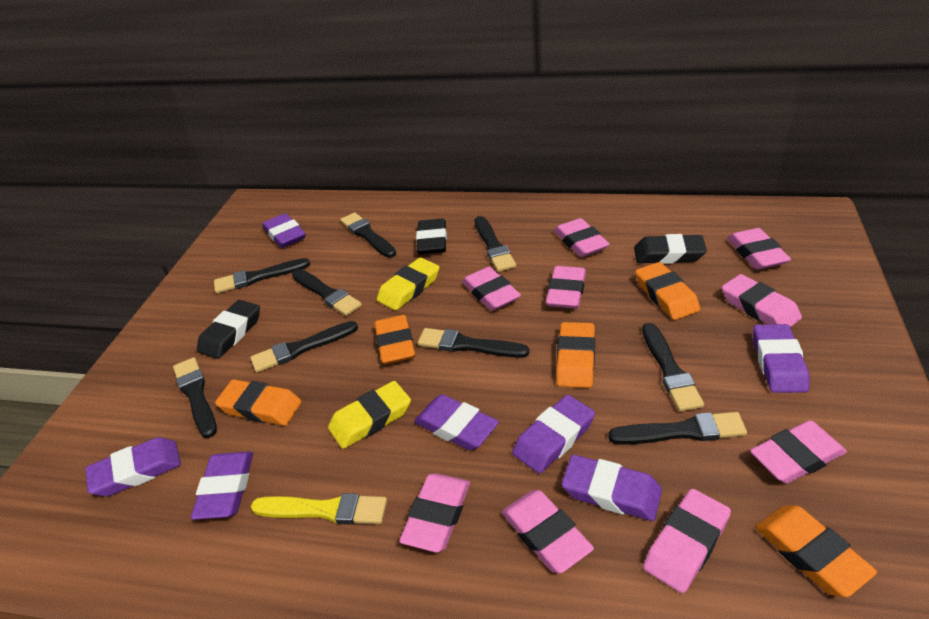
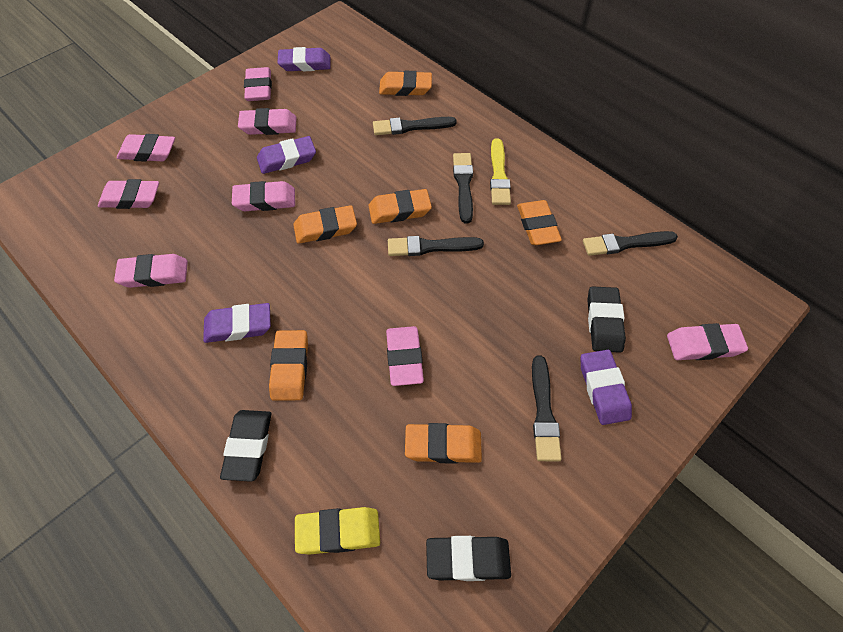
black brush: [173,357,217,438] [214,258,310,293] [250,321,358,373] [292,269,362,316] [340,213,396,258] [418,328,530,358] [474,216,516,272] [608,412,747,445] [642,323,704,412] = 9 -> [373,117,457,135] [388,236,484,256] [453,153,473,223] [532,356,562,462] [583,231,678,256] = 5
orange eraser: [215,379,302,426] [374,315,415,364] [556,322,595,388] [635,262,700,320] [755,505,877,597] = 5 -> [269,330,308,401] [293,205,357,244] [368,189,432,224] [379,71,432,96] [405,423,482,464] [517,200,562,245] = 6
pink eraser: [399,473,470,552] [462,267,521,311] [501,490,594,573] [546,266,586,309] [554,218,610,257] [643,489,731,593] [722,274,802,327] [727,228,791,270] [750,420,847,484] = 9 -> [98,179,159,209] [114,254,188,288] [117,134,175,162] [232,181,295,211] [238,108,297,135] [244,67,272,101] [386,326,424,386] [667,323,748,360] = 8
purple eraser: [85,437,181,496] [191,451,253,520] [263,213,306,248] [414,394,499,451] [512,395,595,474] [562,455,662,521] [753,324,810,393] = 7 -> [203,303,271,343] [257,136,316,174] [278,47,331,71] [581,350,632,425] = 4
yellow eraser: [328,381,411,449] [377,258,440,311] = 2 -> [295,507,380,555] = 1

